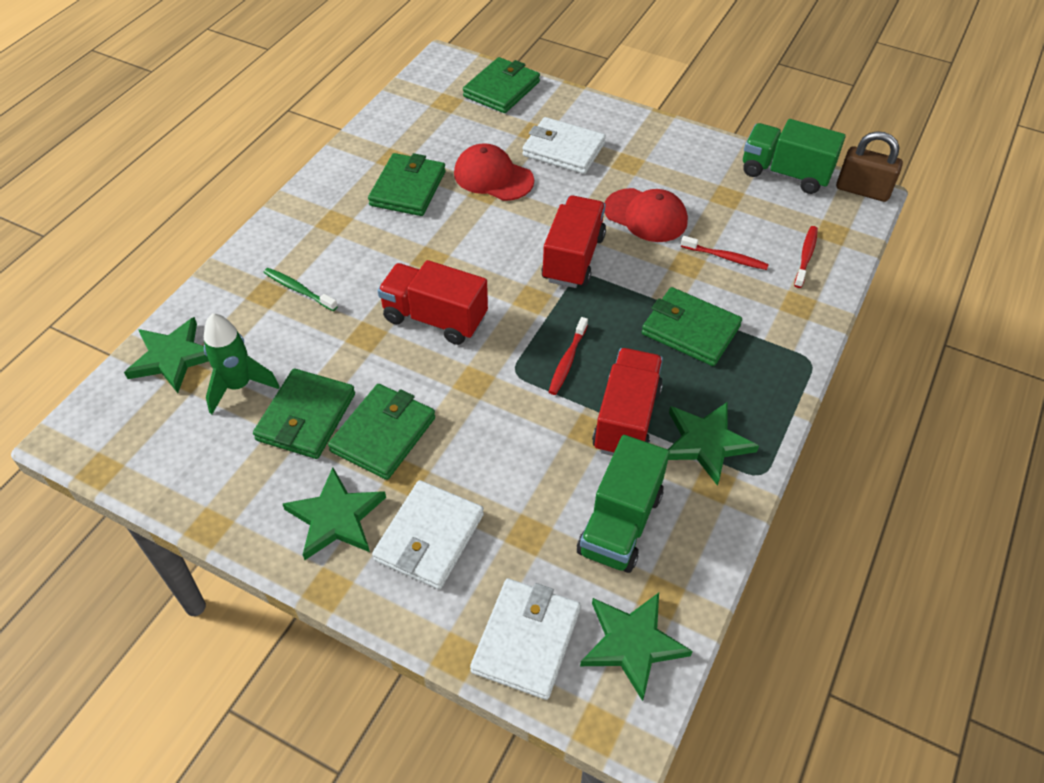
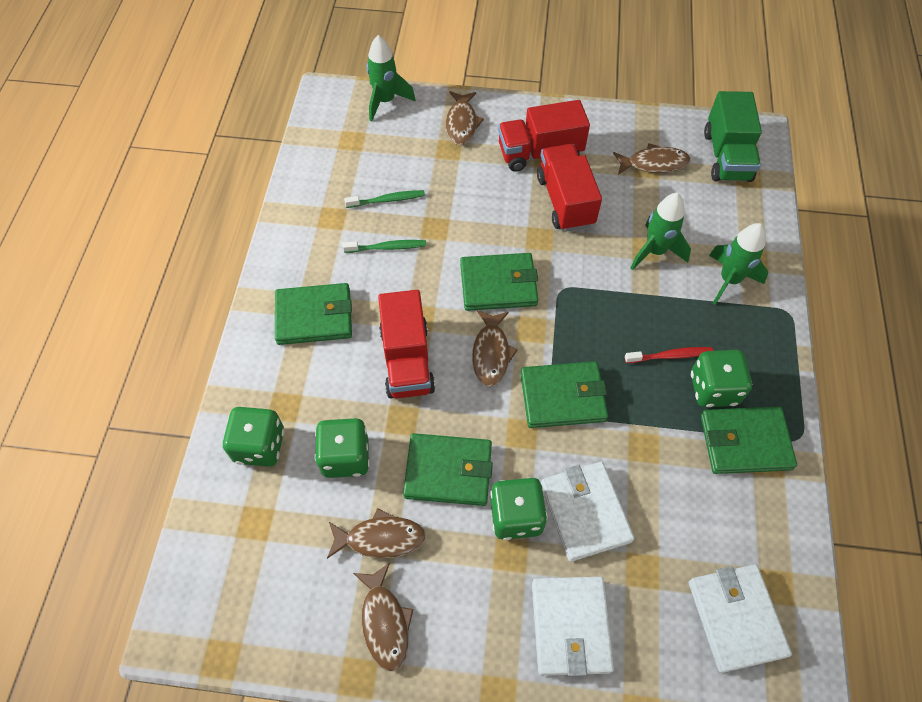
brown fish: none = 0 -> [327,508,426,559] [353,563,414,671] [446,91,484,145] [472,310,518,387] [613,143,690,175] = 5
brown padlock: [836,131,903,202] = 1 -> none = 0
green dice: none = 0 -> [223,407,285,467] [315,418,370,478] [490,477,548,540] [691,350,752,407] = 4
green rocket: [204,313,280,414] = 1 -> [367,35,416,122] [631,193,691,270] [709,223,768,305] = 3
green star: [124,317,209,393] [283,467,386,560] [580,593,693,701] [668,402,759,486] = 4 -> none = 0
green toothbrush: [263,268,338,311] = 1 -> [343,240,426,253] [344,190,425,208] = 2
green truck: [577,435,670,573] [743,119,846,194] = 2 -> [704,91,762,182] = 1
red cap: [454,143,534,201] [605,188,688,242] = 2 -> none = 0
red toothbrush: [549,317,588,395] [681,236,769,270] [794,226,818,288] = 3 -> [625,347,713,363] = 1

